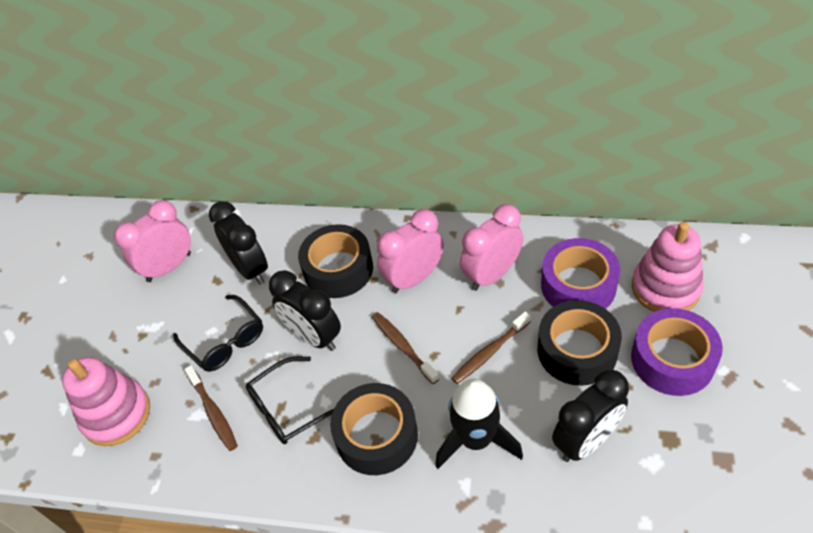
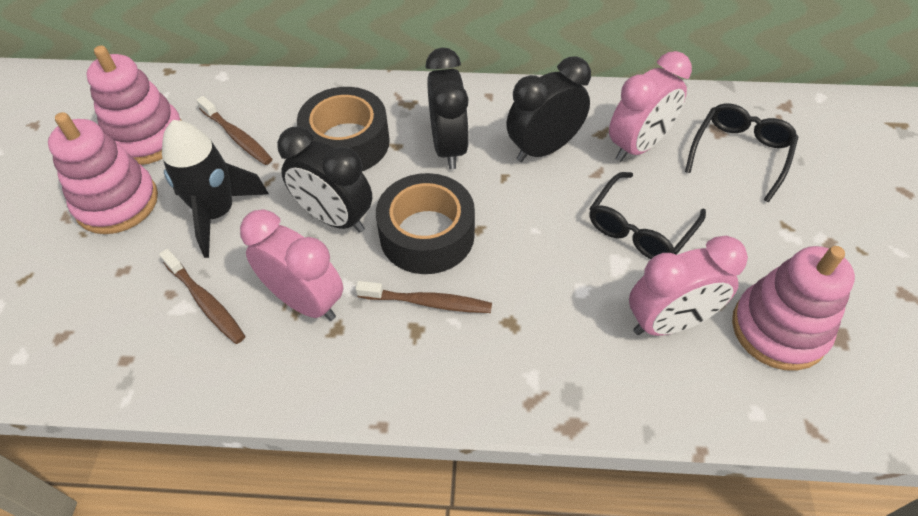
black tape: [298,224,373,298] [330,383,418,475] [538,300,622,386] = 3 -> [297,87,390,171] [376,173,475,274] = 2
pink stacking toy: [62,357,150,446] [632,222,704,312] = 2 -> [48,112,158,234] [86,46,182,165] [732,246,855,371] = 3
purple tape: [541,238,620,309] [631,308,723,396] = 2 -> none = 0

